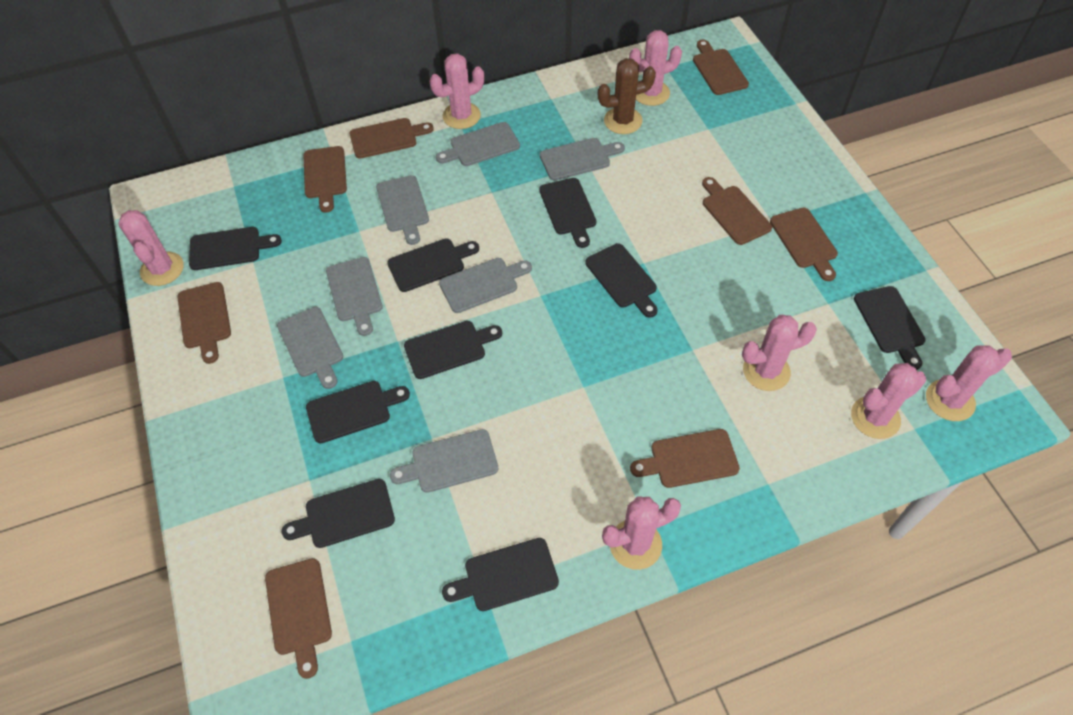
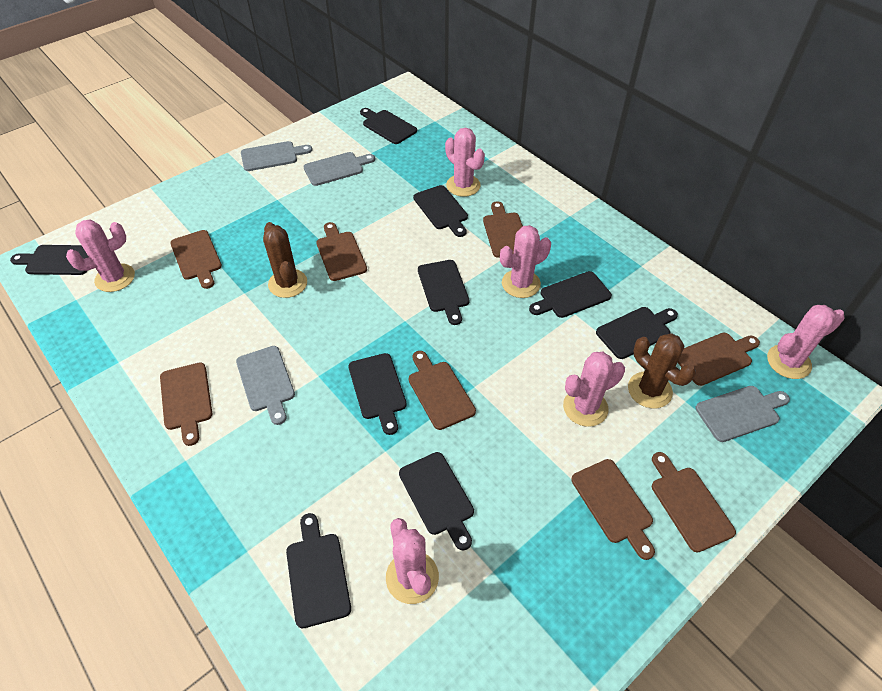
brown cactus: [598,58,656,134] = 1 -> [263,222,307,298] [628,333,696,408] = 2
grey cutting board: [277,307,343,389] [326,257,383,336] [376,175,429,245] [390,429,498,493] [436,122,520,166] [439,258,532,313] [540,138,625,181] = 7 -> [236,346,295,425] [241,141,312,171] [303,152,375,186] [695,386,790,442] = 4
pink cactus: [119,210,184,286] [430,53,484,129] [602,496,681,570] [629,30,682,106] [742,315,817,391] [851,363,926,439] [926,345,1012,421] = 7 -> [66,219,135,292] [386,518,439,604] [445,128,485,197] [500,225,551,298] [563,352,625,427] [767,305,845,379] = 6

